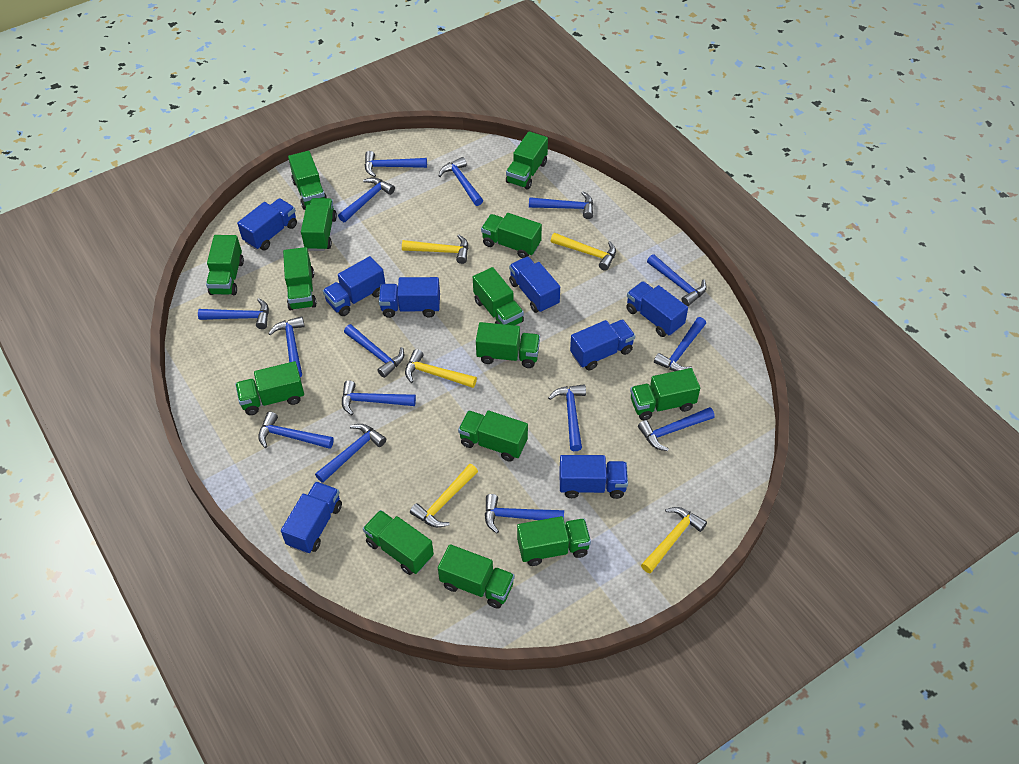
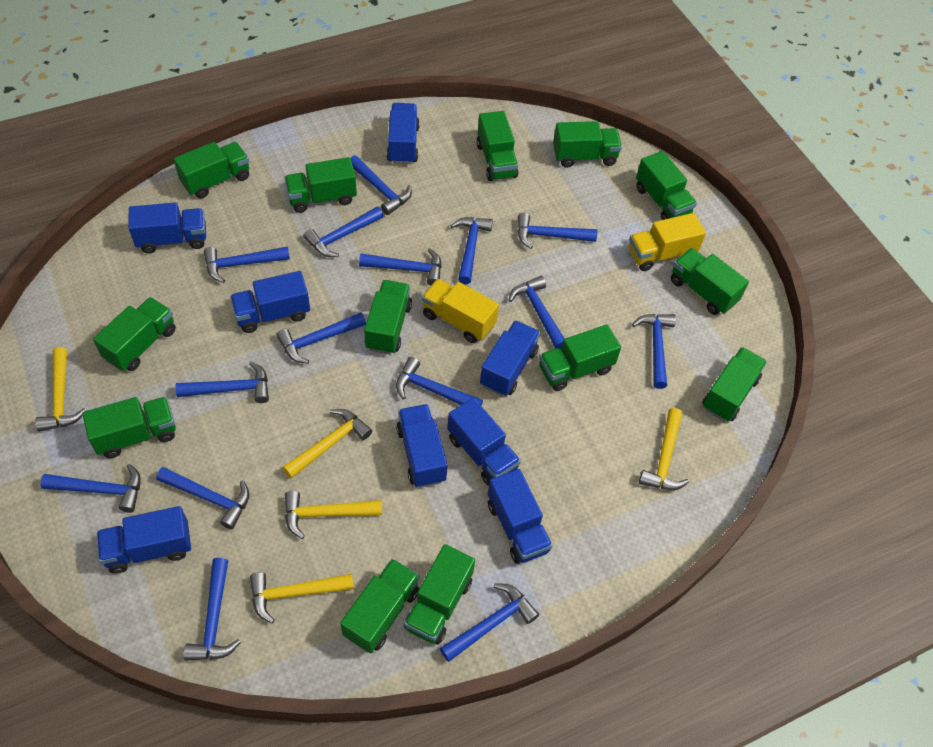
green truck: [206,235,244,295] [235,361,304,415] [283,247,317,311] [288,151,327,210] [301,198,337,251] [363,510,434,575] [438,544,515,609] [458,410,528,462] [473,267,524,325] [476,322,540,368] [481,213,542,259] [506,131,548,190] [517,516,591,566] [630,368,700,420] = 14 -> [82,397,176,458] [93,297,176,371] [174,142,249,198] [284,157,357,213] [340,558,420,653] [364,280,412,354] [404,544,475,645] [477,111,518,181] [539,325,621,391] [553,121,622,168] [636,151,697,220] [671,248,749,315] [702,347,767,421] = 13
yellow truck: none = 0 -> [422,279,499,343] [629,213,706,271] = 2

